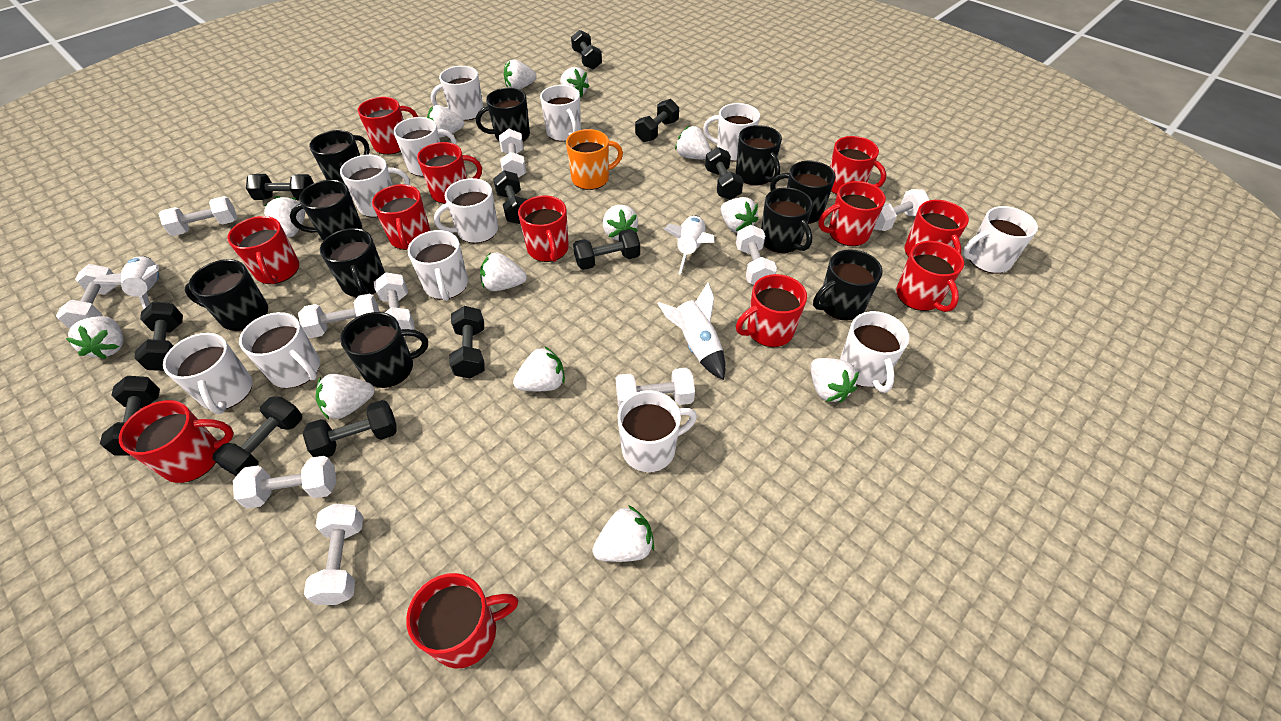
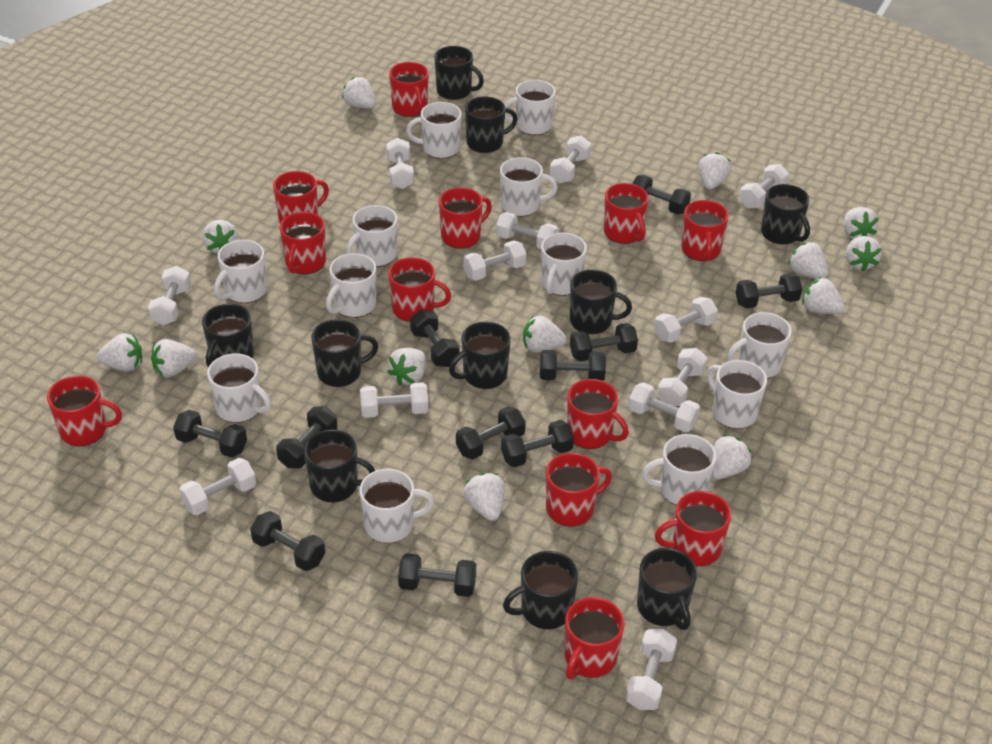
orange mug: [566,129,623,190] = 1 -> none = 0
white dumbbell: [56,264,117,329] [159,196,237,236] [233,456,336,509] [298,294,379,338] [304,503,363,605] [374,272,415,337] [499,129,526,178] [616,368,695,408] [736,225,777,285] [874,189,930,231] = 10 -> [148,266,191,325] [179,458,256,515] [360,382,428,418] [386,138,414,189] [463,240,527,281] [496,212,558,249] [550,136,591,183] [625,629,677,710] [629,382,700,432] [654,297,718,343] [657,348,708,406] [739,164,789,209] = 12
white rocket: [92,256,159,310] [657,282,726,380] [664,215,715,275] = 3 -> none = 0

